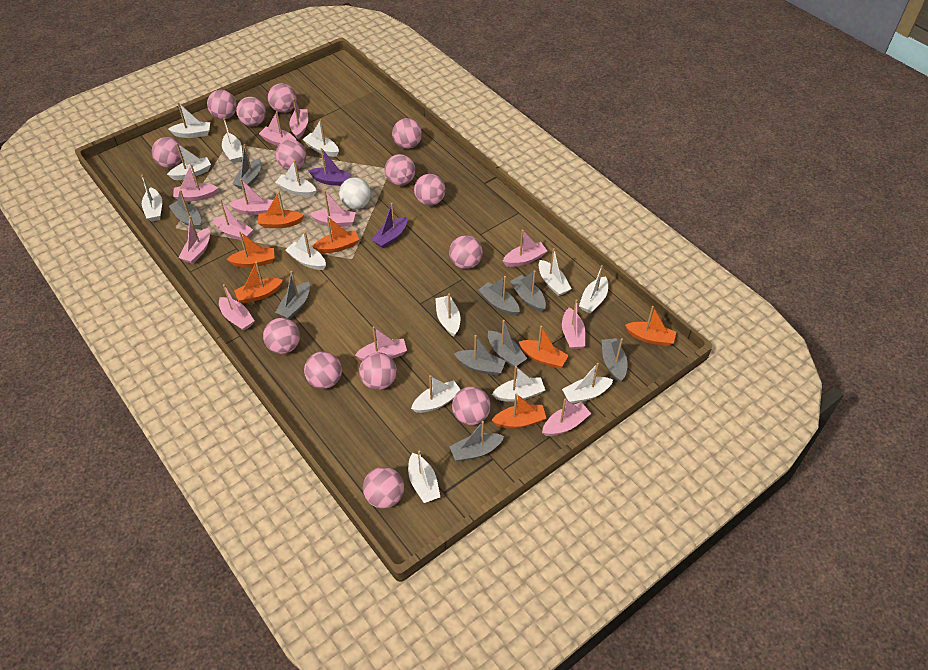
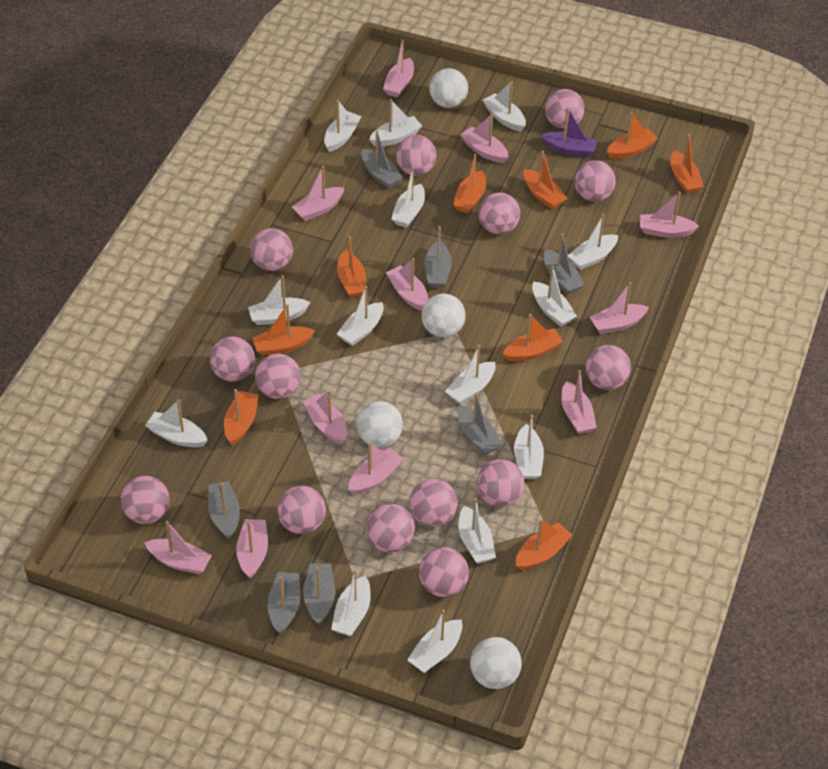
grey boat: [169,190,201,229] [233,144,261,190] [275,271,310,319] [449,421,504,462] [454,335,506,375] [478,276,520,316] [488,320,527,368] [510,270,546,312] [602,338,628,382] = 9 -> [208,481,240,540] [268,572,300,634] [303,563,335,625] [362,130,403,189] [424,226,452,288] [457,392,502,455] [544,233,584,294] = 7
orange boat: [227,231,274,268] [234,262,283,303] [258,191,304,228] [312,216,359,253] [491,393,547,429] [519,326,569,368] [625,306,676,346] = 7 -> [224,389,259,445] [252,304,315,356] [337,236,366,298] [453,154,486,214] [503,314,563,362] [516,519,573,570] [523,151,567,209] [607,112,658,159] [671,134,704,194] = 9
pink boat: [173,164,218,201] [179,216,210,264] [213,199,253,241] [219,284,255,331] [228,179,273,215] [259,111,297,146] [289,98,308,139] [310,190,356,227] [355,326,407,361] [503,230,547,267] [542,399,591,436] [562,299,585,349] = 12 -> [144,521,212,574] [236,519,268,579] [292,166,344,221] [303,390,347,445] [348,443,404,495] [383,40,414,97] [386,258,428,311] [460,113,508,163] [561,370,597,434] [590,282,649,334] [640,192,699,238] = 11
purple boat: [308,148,351,186] [371,203,407,248] = 2 -> [541,107,597,157] = 1
white ball: [339,177,371,209] = 1 -> [356,401,403,448] [422,294,466,338] [429,68,468,108] [470,637,522,689] = 4

